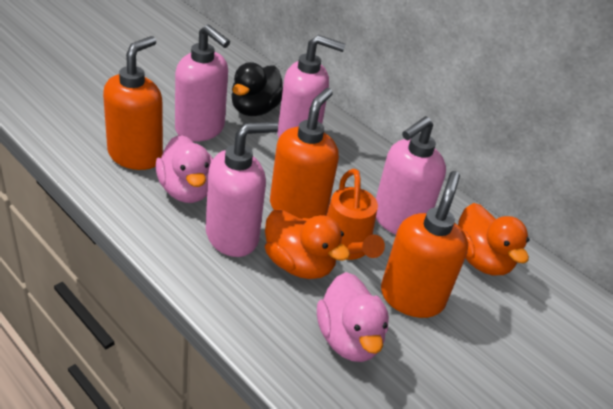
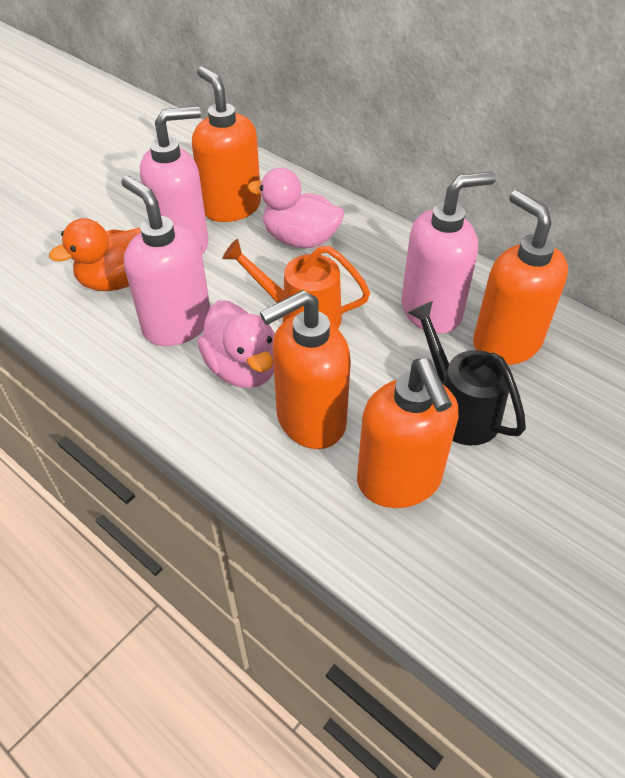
black duck: [231,62,283,116] = 1 -> none = 0
black watering can: none = 0 -> [408,301,526,445] = 1
orange duck: [265,209,350,279] [458,203,530,275] = 2 -> [49,218,141,291] = 1
orange soap dispenser: [103,36,163,170] [270,88,339,219] [381,171,468,318] = 3 -> [192,66,261,222] [260,290,351,449] [357,359,459,508] [473,190,568,365] = 4
pink soap dispenser: [175,25,230,142] [206,122,278,257] [277,35,345,138] [376,116,446,235] = 4 -> [121,176,210,346] [140,106,209,254] [401,171,496,334] = 3

